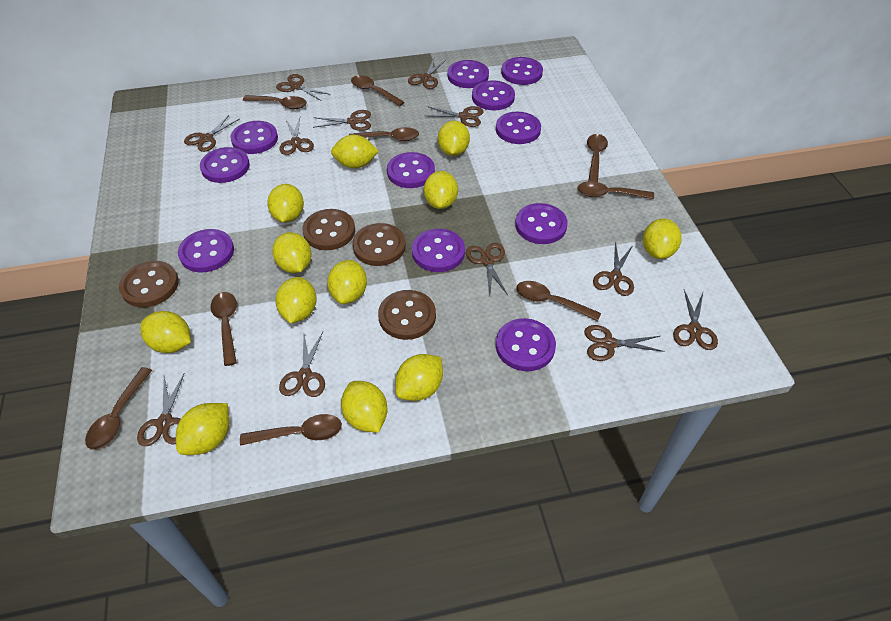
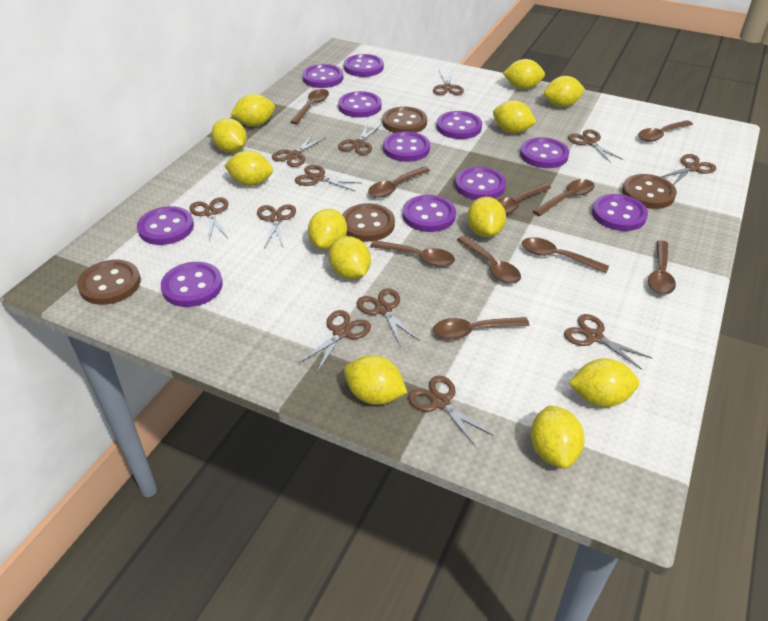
brown spoon: [85,367,152,450] [211,292,237,366] [240,414,342,446] [243,95,307,109] [349,127,419,141] [351,75,405,106] [516,281,601,321] [577,181,654,199] [587,134,608,182] = 9 -> [290,89,329,124] [368,166,430,198] [370,240,455,267] [433,317,530,340] [457,236,521,284] [497,183,551,214] [522,237,609,273] [533,179,595,216] [638,120,693,142] [648,240,676,295] = 10

